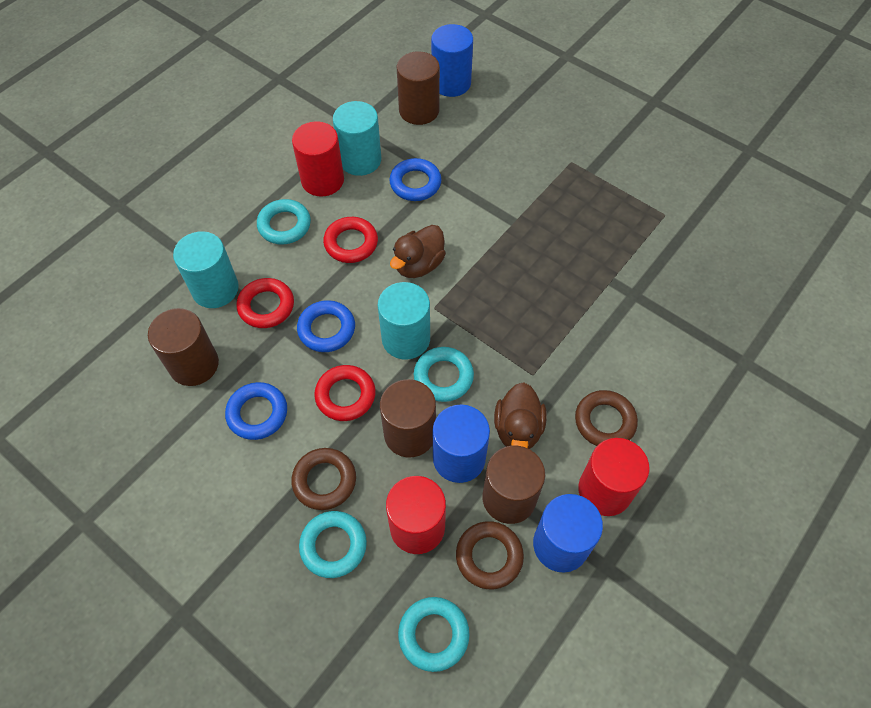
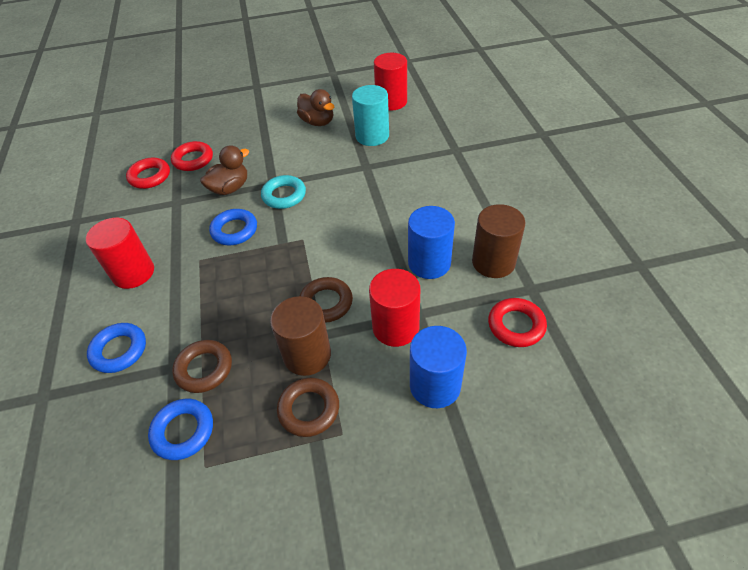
blue cylinder: [431,24,473,97] [433,404,490,483] [533,494,603,573] = 3 -> [408,206,455,279] [410,326,467,408] = 2
brown cylinder: [148,308,219,386] [380,379,436,457] [397,51,440,125] [482,446,545,524] = 4 -> [270,296,331,376] [472,204,526,278] = 2
turquoise cylinder: [173,231,239,308] [333,101,381,176] [378,282,430,360] = 3 -> [352,85,389,146] = 1
turquoise ring: [257,199,311,245] [299,511,367,578] [398,597,470,672] [414,347,474,402] = 4 -> [261,175,306,209] = 1

